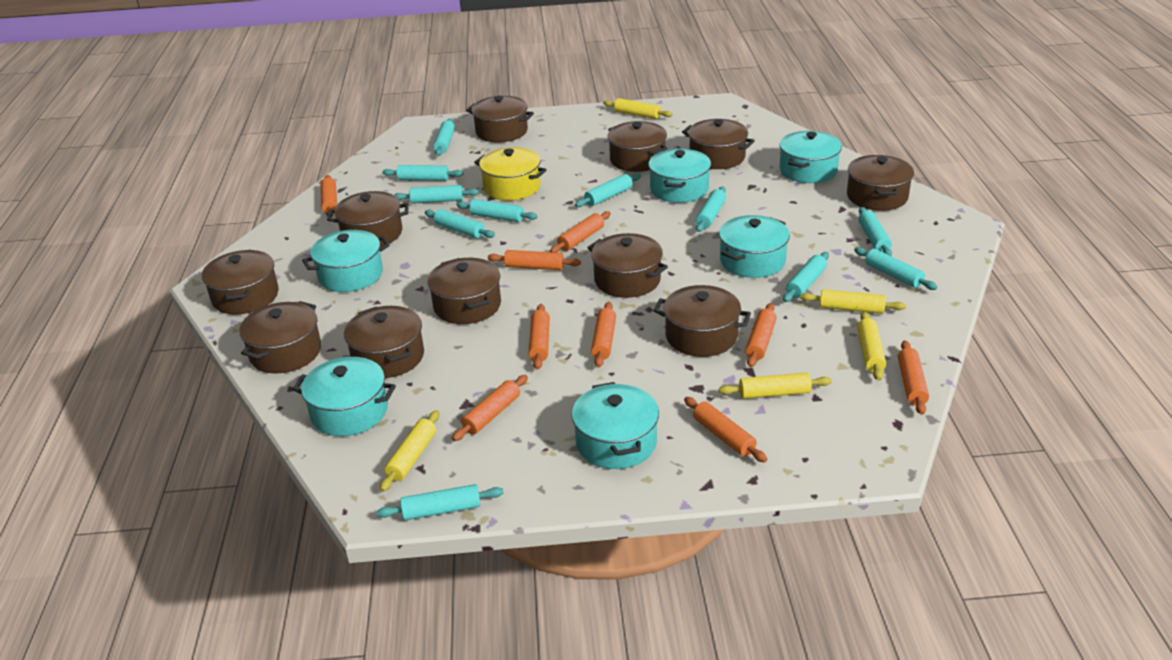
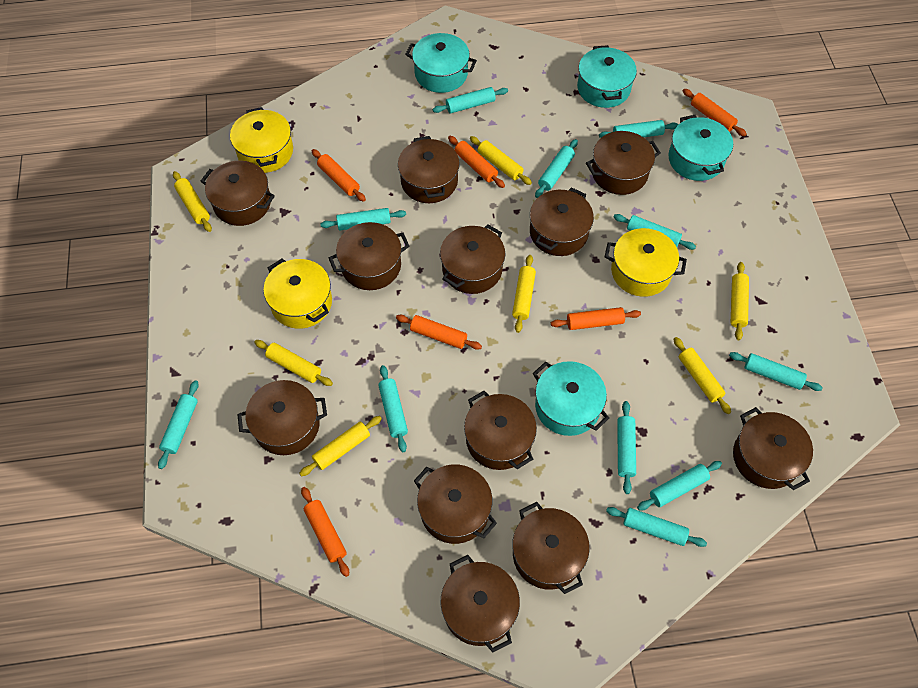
brown pot: [202,250,279,314] [239,301,321,374] [327,191,409,247] [344,306,424,378] [427,258,501,324] [466,96,534,142] [587,233,668,298] [608,121,668,172] [654,285,751,357] [682,119,755,169] [847,155,914,211] = 11 -> [201,161,275,226] [237,380,327,455] [329,222,410,290] [398,136,460,203] [414,465,497,544] [440,225,505,294] [440,555,520,652] [464,391,537,470] [512,502,590,594] [530,187,594,256] [586,131,661,195] [733,407,813,490] = 12
orange rolling pin: [320,175,337,217] [452,375,528,441] [488,250,581,270] [529,304,550,370] [550,211,611,253] [591,302,616,368] [684,397,767,463] [745,303,777,367] [898,341,929,415] = 9 -> [301,487,349,577] [312,149,366,202] [396,315,482,350] [448,136,505,188] [551,307,641,330] [683,89,746,136] = 6
turquoise pot: [293,357,396,436] [302,230,390,292] [572,382,659,469] [648,149,711,203] [719,215,790,278] [779,131,842,183] = 6 -> [405,33,477,93] [533,361,609,436] [577,45,637,108] [668,115,733,181] = 4
yellow pot: [474,147,547,200] = 1 -> [230,107,293,173] [263,259,332,329] [605,228,687,297] = 3
yellow rolling pin: [380,410,439,492] [603,98,672,119] [719,373,832,399] [800,289,906,314] [857,312,886,381] = 5 -> [173,171,212,232] [254,340,333,386] [299,416,382,476] [470,136,532,185] [512,255,536,333] [674,337,731,414] [731,262,749,340] = 7

